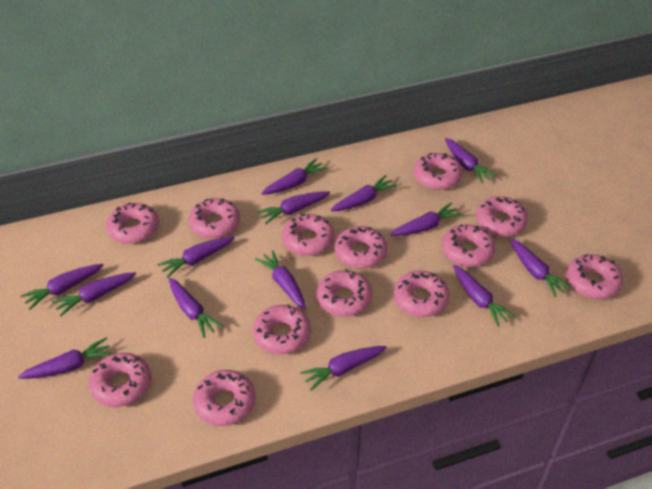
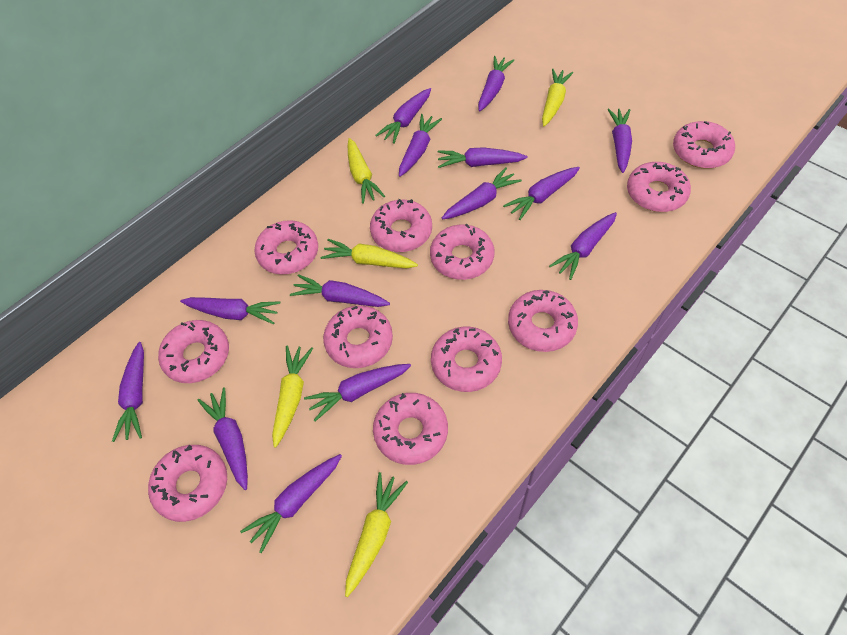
pink donut: [89,353,151,407] [106,202,159,244] [188,198,240,239] [193,370,256,426] [253,305,311,355] [282,214,334,256] [317,269,372,317] [334,226,387,269] [394,271,450,317] [414,153,462,190] [442,224,495,267] [476,196,528,237] [566,254,623,299] = 13 -> [148,445,227,522] [158,320,229,383] [254,220,318,275] [323,305,393,368] [370,199,432,252] [373,393,448,465] [430,224,494,280] [431,327,502,392] [508,290,578,352] [627,162,691,212] [673,121,735,168] = 11
yellow carrot: none = 0 -> [272,346,313,448] [320,239,418,268] [345,472,408,597] [348,138,385,204] [542,69,573,126] = 5

